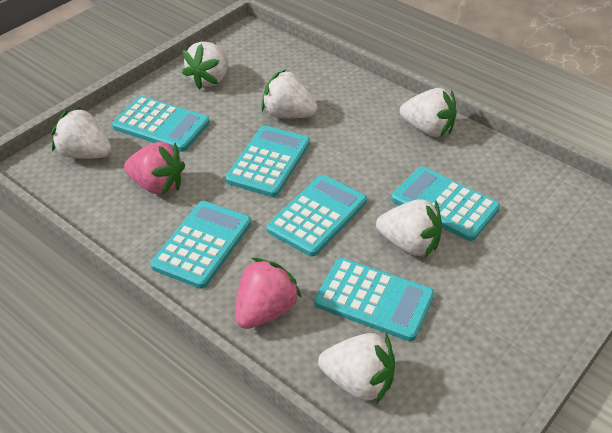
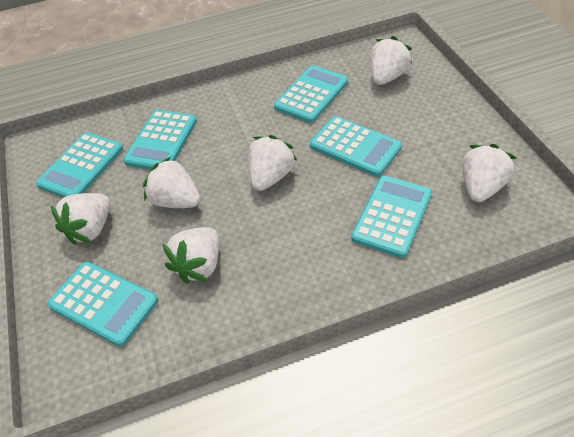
pink strawberry: [124,142,185,195] [235,258,302,329] = 2 -> none = 0

